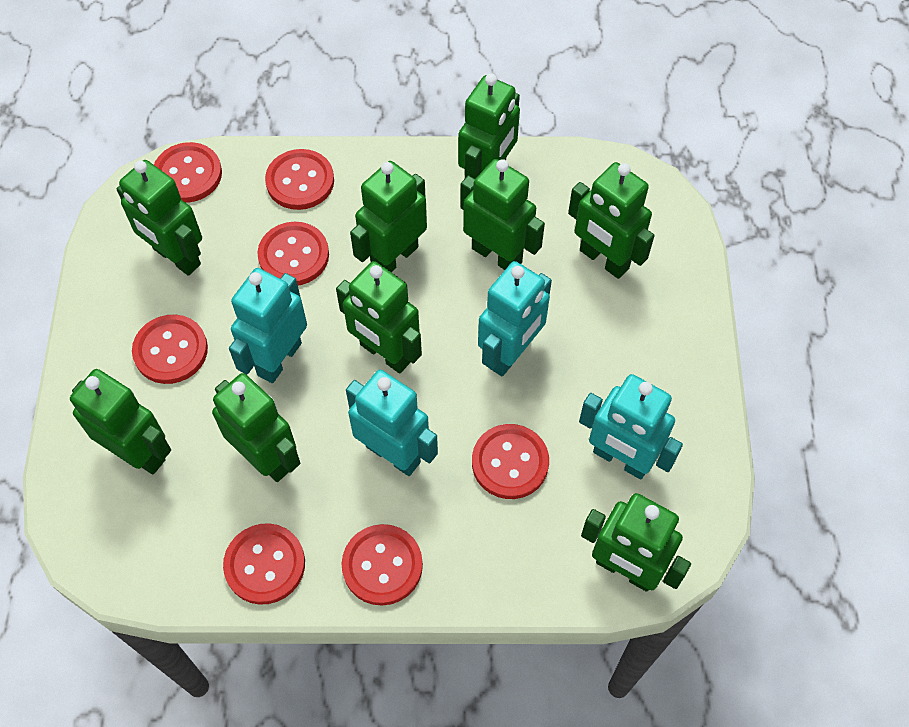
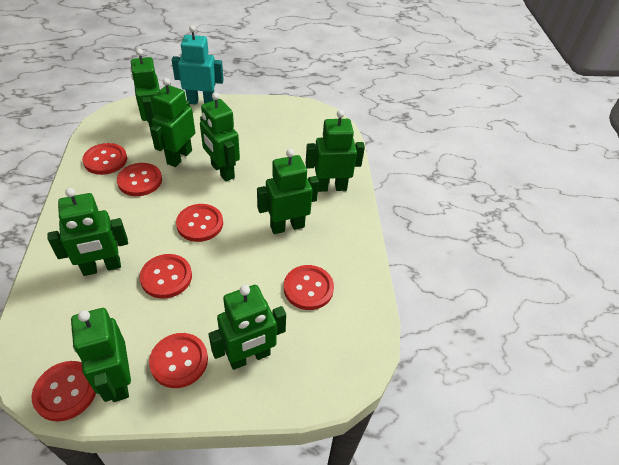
green robot: [70,369,171,474] [117,160,202,276] [212,373,300,482] [336,261,422,374] [350,161,427,272] [458,74,520,179] [460,159,545,270] [568,162,654,279] [581,493,691,592] = 9 -> [47,188,128,276] [71,308,131,402] [130,49,160,136] [150,78,195,167] [200,92,240,182] [209,285,286,370] [257,149,319,234] [306,110,365,192] = 8
turquoise robot: [229,268,307,383] [346,369,438,476] [478,261,552,377] [579,374,683,479] = 4 -> [172,25,224,105] = 1

